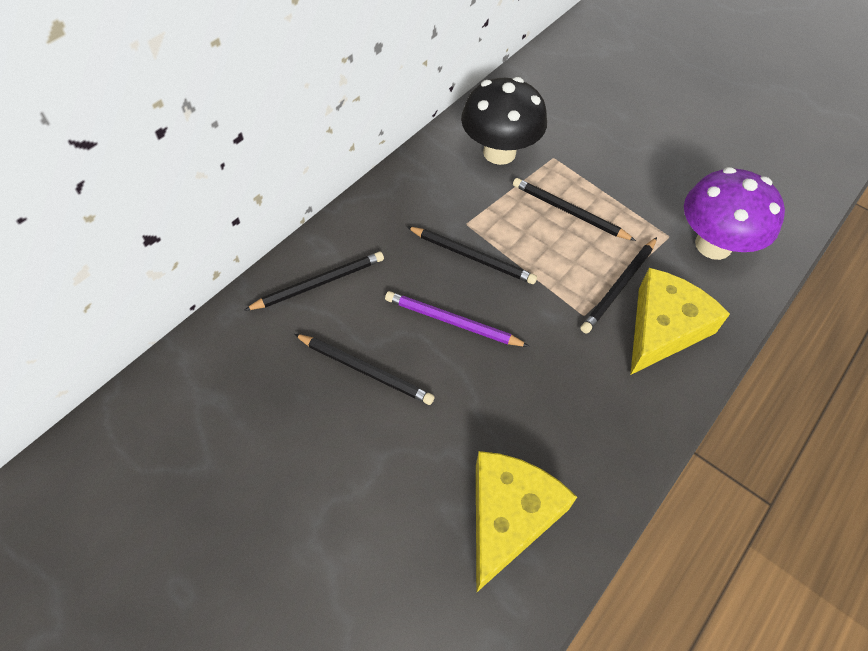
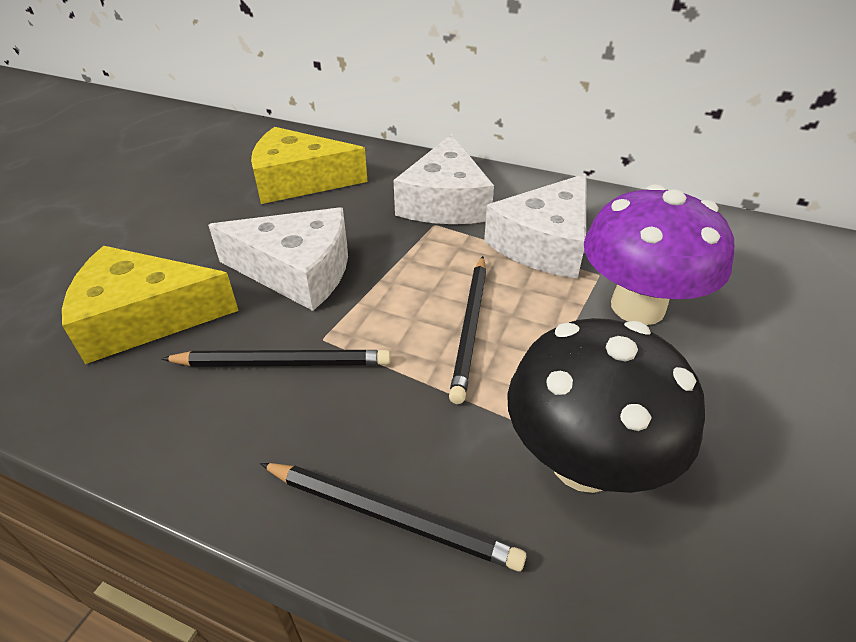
black pencil: [244,252,384,311] [294,334,435,405] [407,226,537,284] [513,178,636,241] [581,237,657,333] = 5 -> [161,350,390,367] [260,463,526,572] [449,256,486,404] = 3
purple pencil: [385,291,529,347] = 1 -> none = 0
white cheese: none = 0 -> [208,207,348,311] [393,134,494,224] [484,174,587,279] = 3

